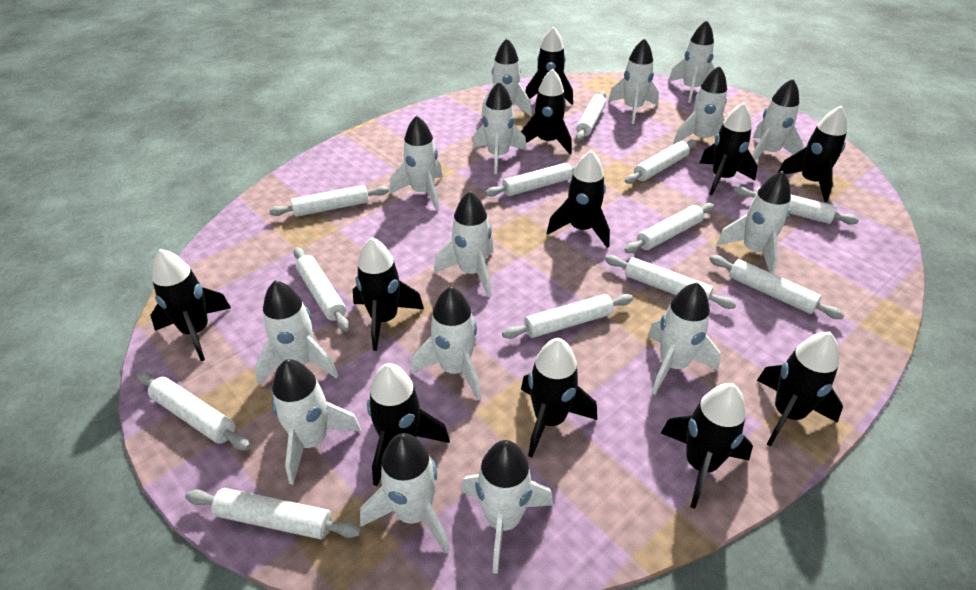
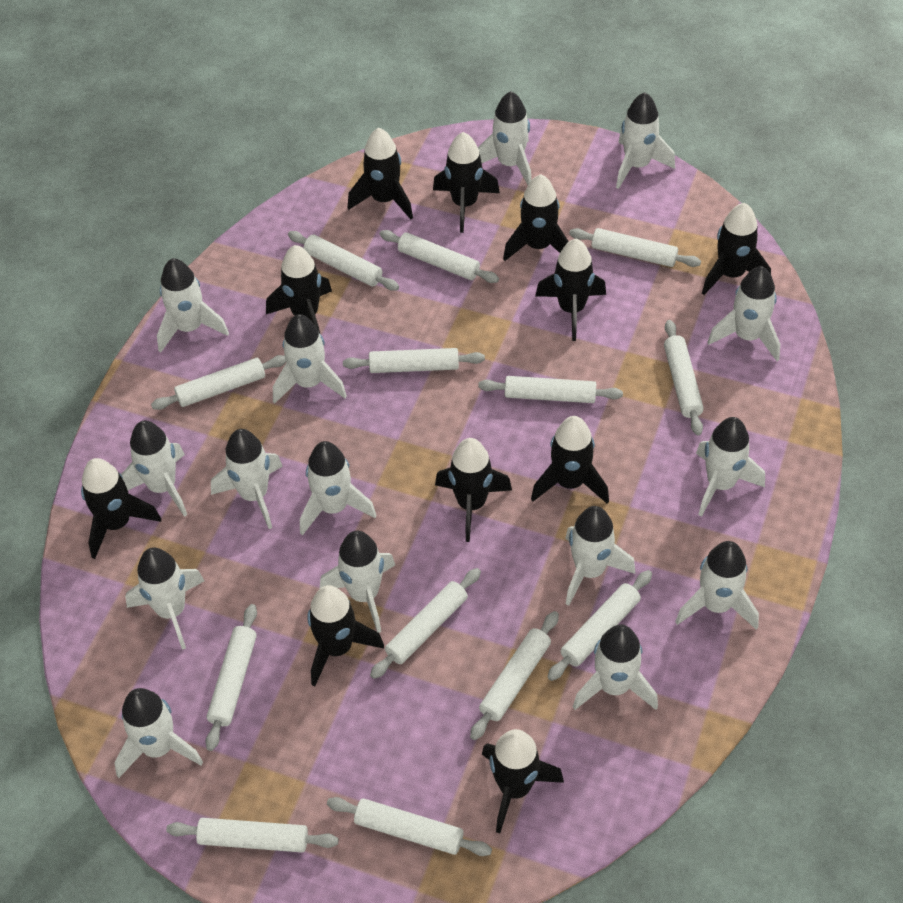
white rolling pin: [136,372,250,450] [185,488,361,539] [269,185,389,217] [293,247,350,332] [485,163,577,197] [502,294,633,339] [576,91,606,141] [605,255,736,309] [625,139,697,184] [625,203,714,253] [709,255,845,319] [733,186,859,225] = 12 -> [151,355,286,410] [166,818,339,852] [205,604,257,751] [288,231,399,291] [327,797,492,856] [343,348,485,373] [370,568,481,679] [379,230,499,283] [470,611,559,740] [478,376,623,403] [547,570,652,681] [569,228,701,267] [664,320,704,435] = 13

